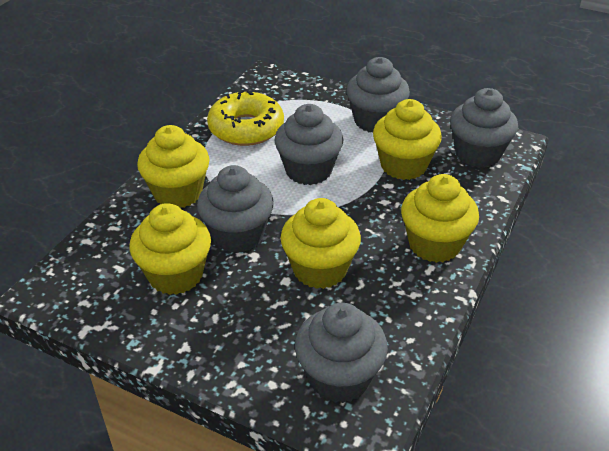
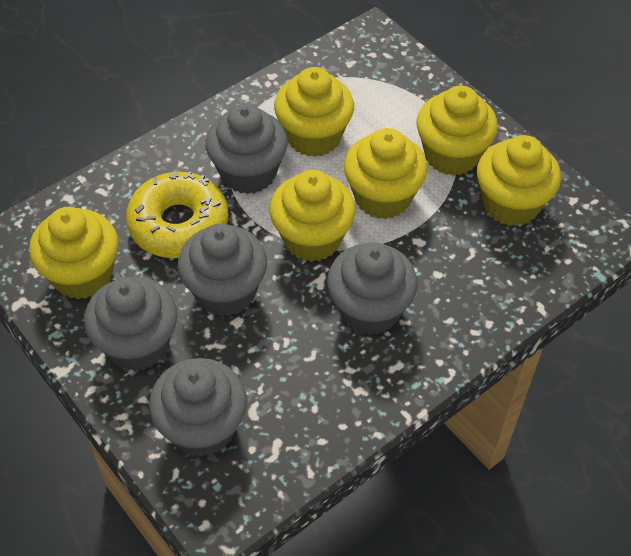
yellow cupcake: [129,203,211,295] [137,125,210,208] [280,198,361,289] [373,99,442,180] [401,174,479,263] = 5 -> [29,207,118,300] [270,170,356,262] [274,67,354,157] [344,128,428,219] [417,86,498,176] [477,135,561,226] = 6

